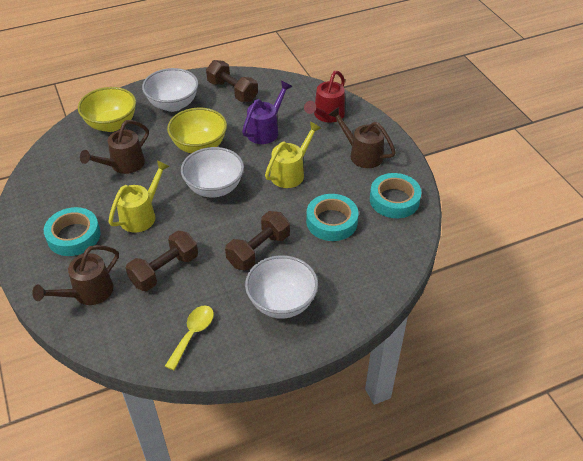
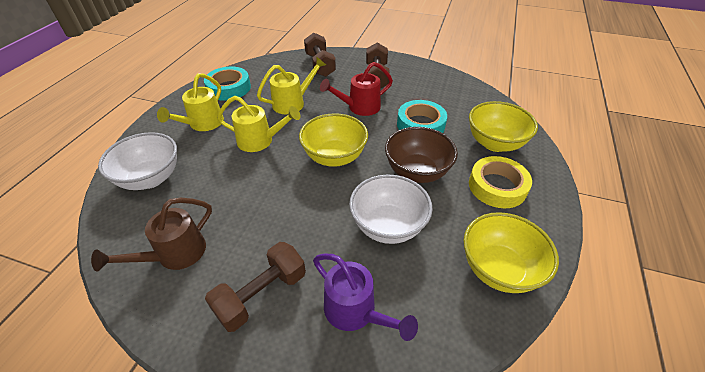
brown bowl: none = 0 -> [385,127,458,183] = 1
brown watering can: [32,245,119,305] [80,120,149,174] [328,107,396,168] = 3 -> [91,198,212,272] = 1
turquoise tape: [44,207,101,256] [306,194,358,241] [370,173,421,218] = 3 -> [204,66,251,101] [397,100,447,133] = 2
white bowl: [142,68,198,112] [181,147,244,198] [245,255,318,319] = 3 -> [98,132,177,190] [349,174,433,244] = 2
yellow bowl: [78,87,136,132] [167,108,227,153] = 2 -> [299,113,368,167] [464,212,559,293] [469,101,538,152] = 3
yellow spoon: [165,305,214,370] = 1 -> none = 0
yellow tape: none = 0 -> [469,156,532,208] = 1
yellow watering can: [108,160,170,232] [265,122,321,188] = 2 -> [157,73,224,131] [217,96,301,152] [257,56,326,114] = 3

